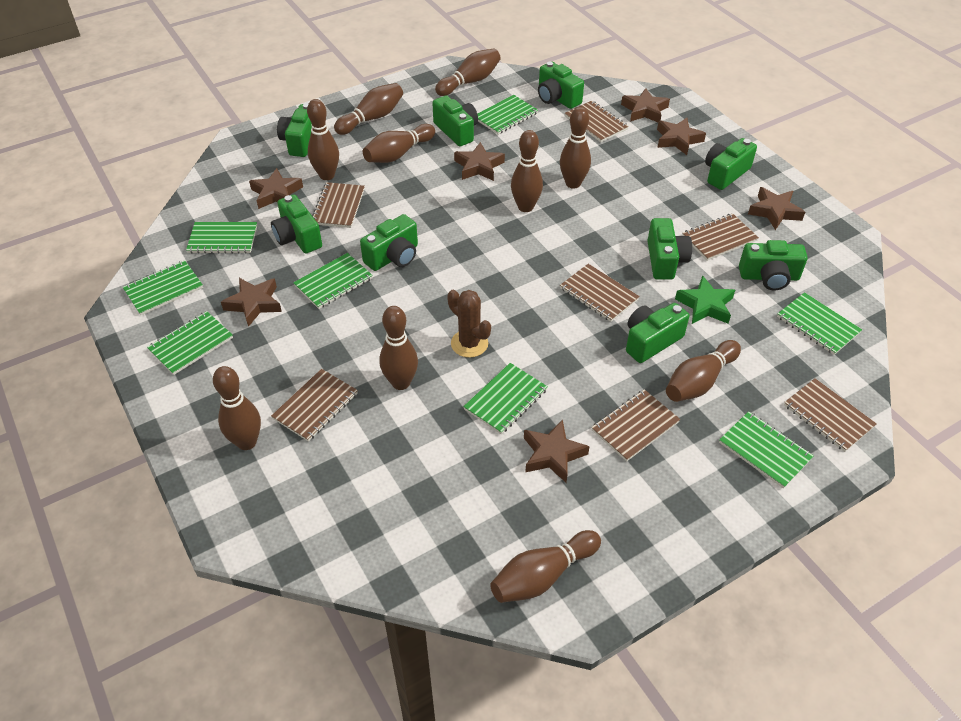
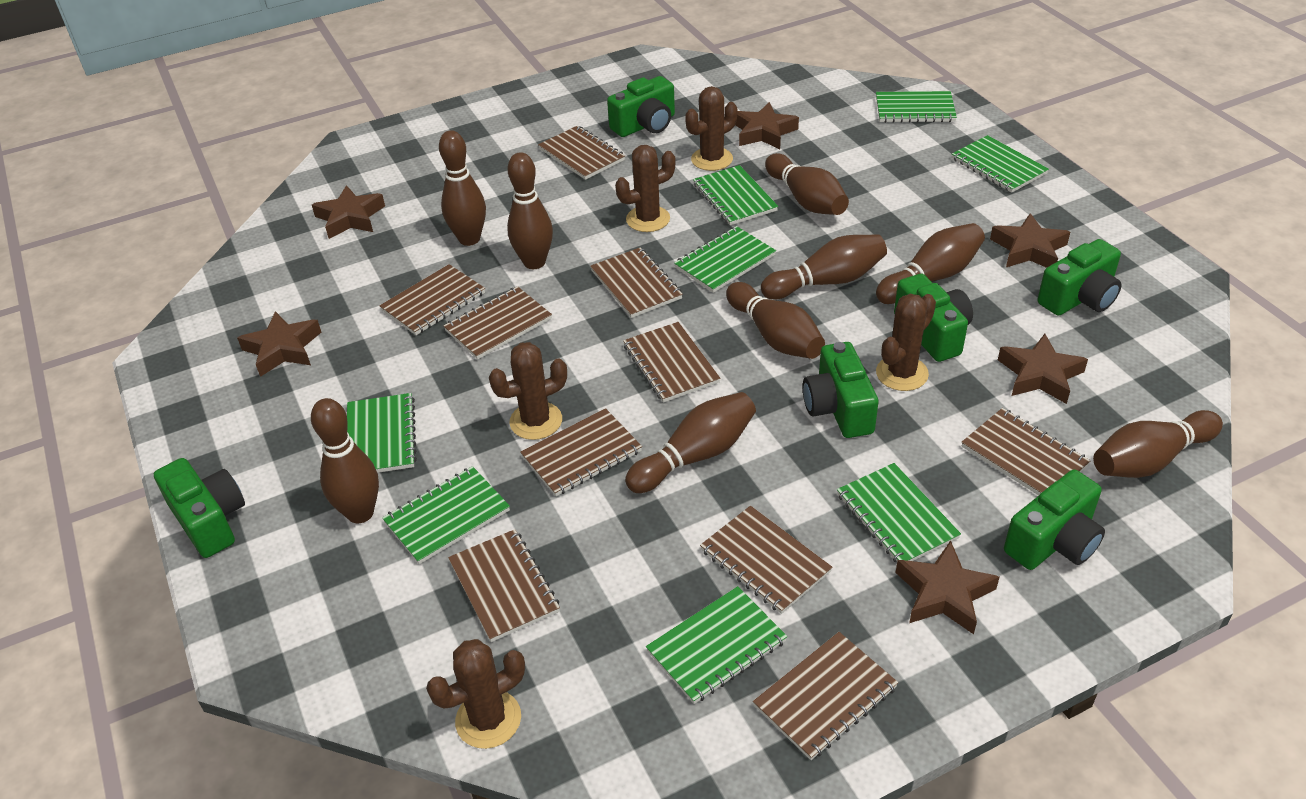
brown bowling pin: [213,366,261,450] [307,99,339,180] [334,83,403,135] [363,124,435,163] [379,306,418,390] [435,48,501,96] [490,530,601,603] [511,130,543,212] [560,107,591,189] [666,340,741,402] = 10 -> [311,398,379,523] [439,130,486,246] [507,152,553,269] [625,392,756,493] [726,282,825,359] [761,234,887,299] [765,153,849,215] [876,223,985,304] [1093,410,1223,478] = 9
brown cactus: [447,290,491,358] = 1 -> [426,639,525,749] [489,342,567,440] [615,145,675,232] [685,86,737,171] [876,294,936,391] = 5
brown notebook: [271,369,358,442] [313,182,365,228] [560,264,640,322] [565,101,629,142] [591,389,680,461] [682,214,759,261] [784,378,877,452] = 7 -> [379,264,485,335] [443,286,552,359] [448,529,560,642] [520,408,642,496] [538,126,625,180] [590,247,683,318] [623,322,720,403] [700,506,832,614] [753,632,898,760] [962,408,1090,495] = 10
brown star: [221,278,282,327] [249,168,303,209] [454,142,505,181] [524,419,590,482] [621,88,670,122] [657,118,706,155] [748,187,805,230] = 7 -> [237,311,321,377] [312,185,385,239] [735,102,799,149] [895,540,1000,634] [990,213,1070,268] [998,334,1088,404] = 6
green camera: [271,195,322,254] [277,103,312,157] [360,214,418,271] [433,95,478,146] [538,61,584,109] [626,303,689,363] [647,218,692,280] [705,138,757,190] [739,240,807,291] = 9 -> [154,458,245,558] [607,76,675,137] [803,342,878,438] [894,274,973,362] [1004,469,1105,570] [1037,239,1122,316] = 6
green star: [675,275,735,324] = 1 -> none = 0

